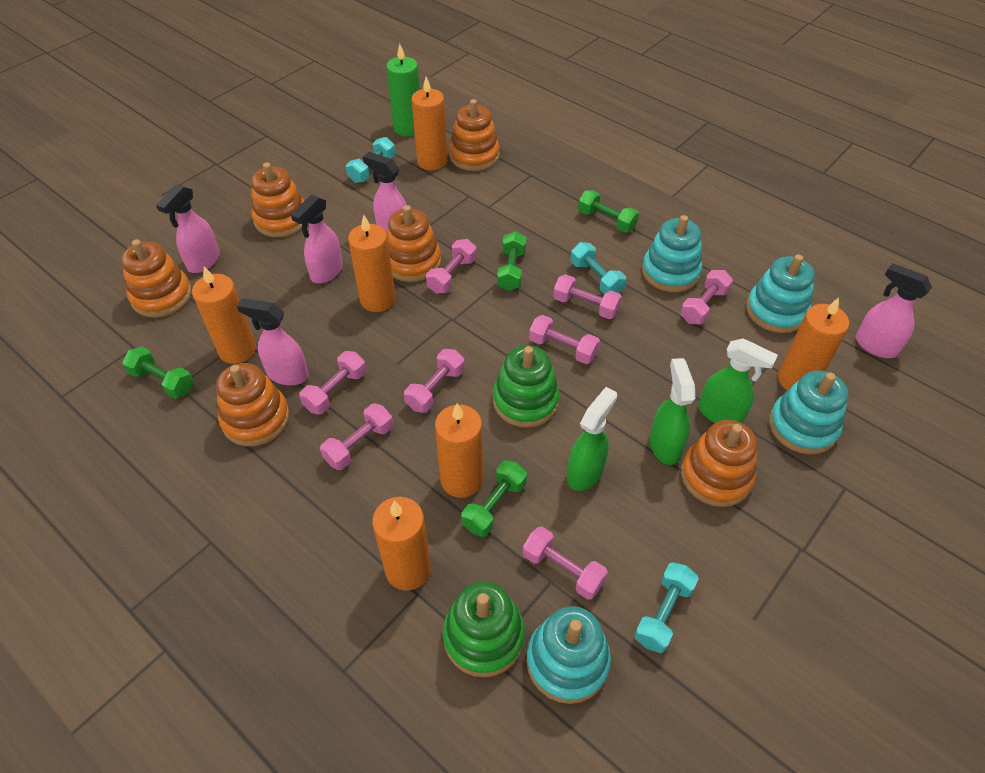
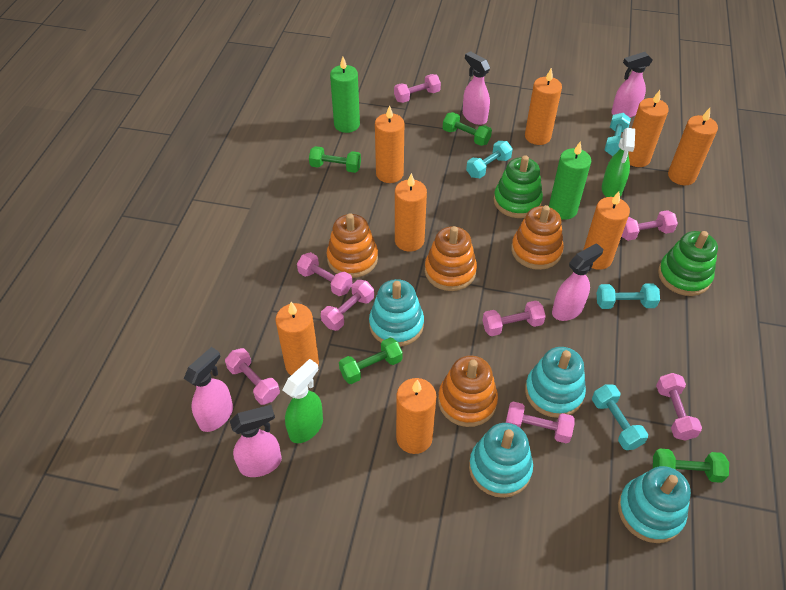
green candle: [386,44,420,137] = 1 -> [330,57,360,133] [549,142,591,220] = 2
green spray bottle: [567,387,617,491] [650,358,695,465] [699,338,778,423] = 3 -> [283,359,323,443] [602,128,635,197] = 2
orange candle: [192,267,256,364] [348,215,396,312] [372,497,431,591] [411,76,447,170] [435,403,483,498] [778,297,849,390] = 6 -> [275,302,319,375] [375,105,404,183] [395,173,427,252] [396,378,436,454] [525,68,562,145] [583,192,630,270] [629,90,669,167] [668,108,718,185] = 8
orange stacking toy: [121,239,192,317] [216,363,290,447] [251,162,304,237] [387,205,441,282] [449,99,500,171] [681,420,757,507] = 6 -> [327,213,378,278] [425,226,477,291] [438,356,498,427] [511,205,564,270] = 4
turquoise dumbbell: [346,137,395,183] [571,242,626,294] [634,562,699,653] = 3 -> [466,141,513,178] [592,384,648,450] [597,283,660,309] [605,113,631,156] = 4

